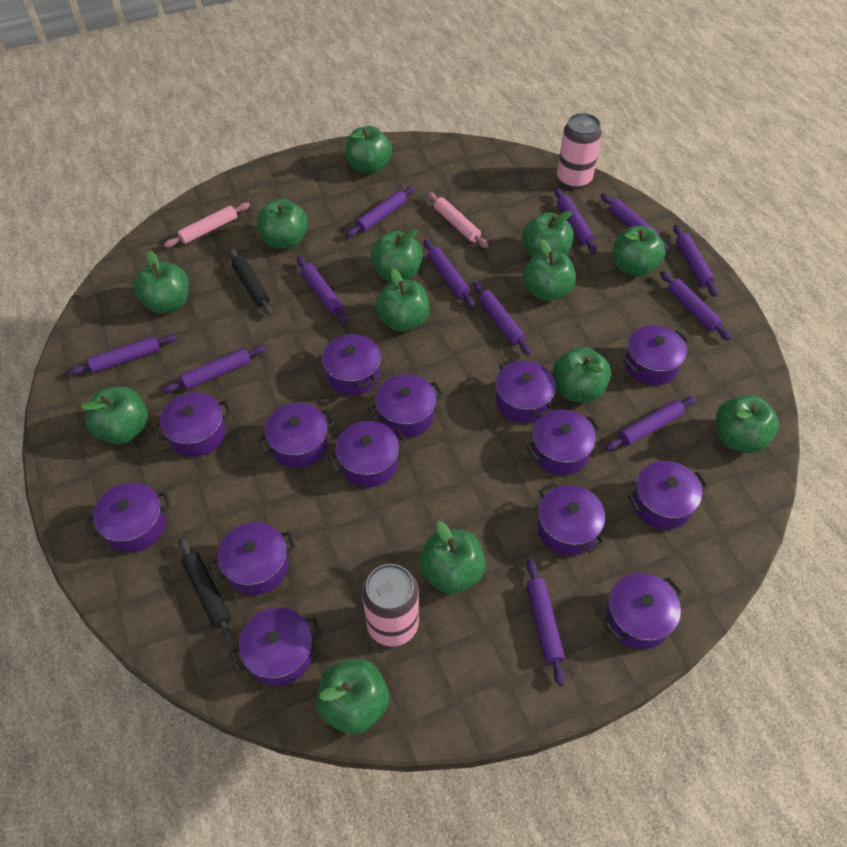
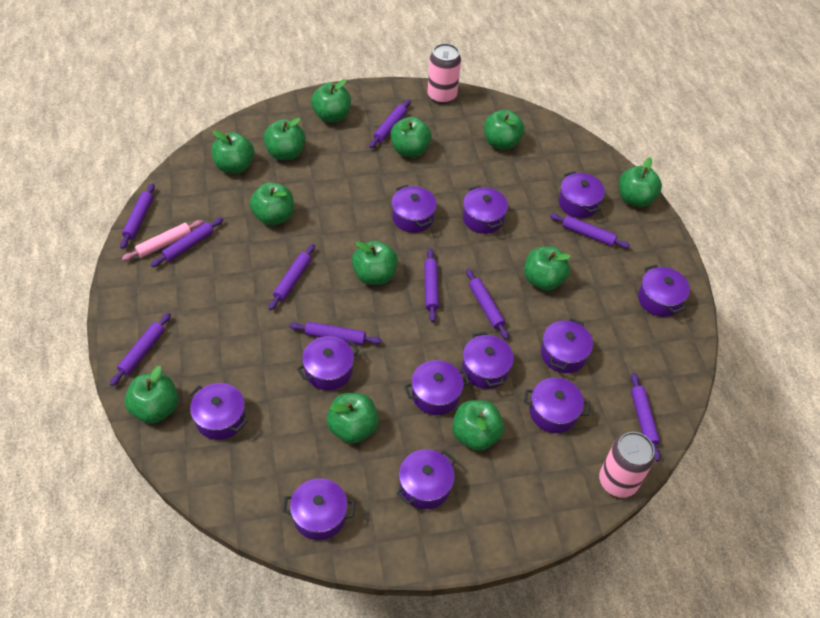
black rolling pin: [178,538,235,645] [229,248,273,316] = 2 -> none = 0
green apple: [81,386,148,444] [134,250,189,314] [257,199,308,249] [316,659,389,734] [345,126,392,174] [371,229,423,282] [375,268,430,332] [419,521,486,594] [522,210,574,257] [523,239,576,302] [553,347,611,403] [613,226,666,277] [716,395,779,453] = 13 -> [124,366,178,424] [211,130,254,174] [250,182,294,225] [263,118,305,160] [311,79,351,122] [326,393,379,444] [352,241,398,285] [391,117,432,157] [452,400,504,451] [484,110,525,150] [524,246,571,291] [619,157,662,207] = 12
pink rolling pin: [164,202,250,248] [427,192,489,249] = 2 -> [122,220,204,261] = 1
purple pot: [85,482,171,552] [152,392,232,457] [209,522,296,595] [230,607,322,686] [257,403,335,468] [322,332,381,395] [328,421,407,487] [368,374,443,438] [496,358,556,423] [526,410,600,475] [537,482,605,556] [604,573,682,649] [623,325,689,386] [628,461,708,530] = 14 -> [188,383,248,440] [282,478,355,540] [297,336,359,391] [391,184,437,233] [396,449,456,509] [404,360,470,415] [462,332,514,389] [463,185,508,234] [524,377,590,433] [541,318,593,373] [559,171,605,218] [638,265,690,317] = 12
purple rolling pin: [69,334,177,375] [163,345,267,393] [297,256,348,323] [346,186,415,237] [424,239,475,307] [474,282,531,355] [527,559,565,686] [554,188,597,254] [601,193,669,251] [606,396,696,450] [660,271,732,341] [673,225,718,297] = 12 -> [110,313,171,386] [120,183,155,249] [151,217,223,267] [269,244,315,310] [289,322,382,345] [369,100,411,148] [424,248,439,322] [466,269,509,340] [549,213,631,249] [631,373,660,461] = 10

